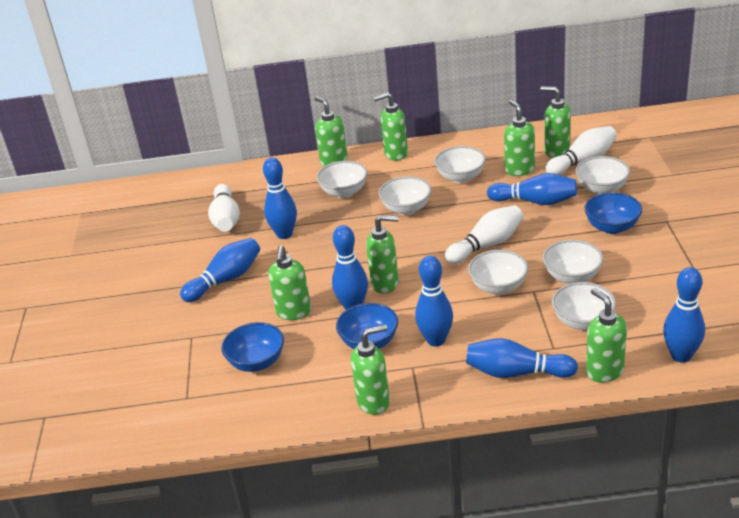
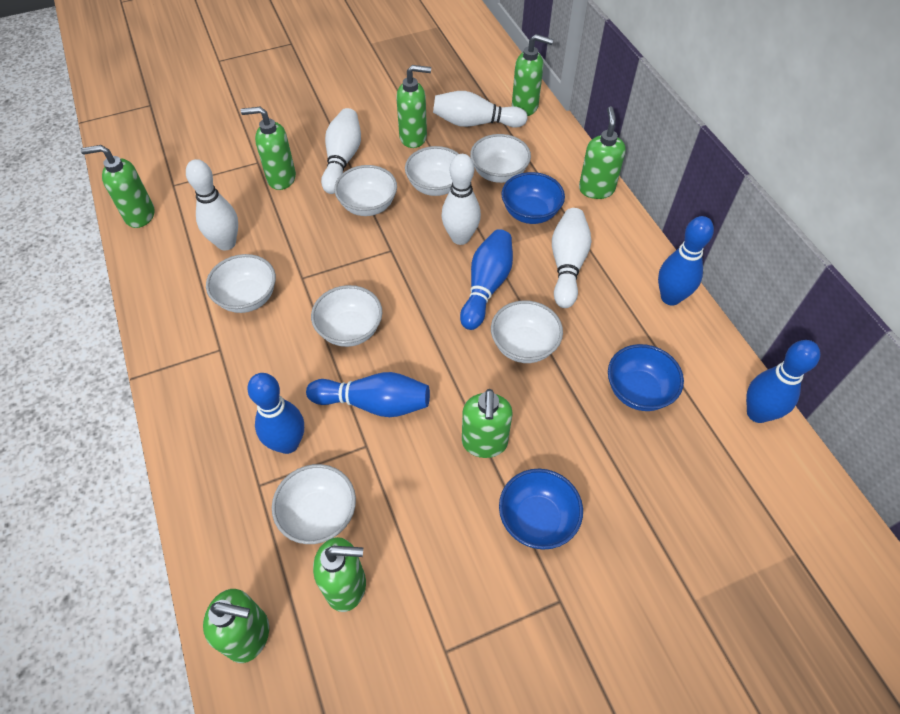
blue bowling pin: [180,238,260,302] [263,157,297,239] [332,225,368,310] [415,256,453,347] [466,338,578,378] [487,173,577,205] [663,267,705,363] = 7 -> [247,373,304,454] [306,372,430,417] [460,229,513,330] [658,216,714,306] [746,340,820,423] = 5
white bowling pin: [208,184,240,232] [445,205,523,264] [545,126,617,175] = 3 -> [186,159,238,251] [321,108,361,194] [433,91,528,128] [441,154,481,245] [552,208,592,308] = 5

